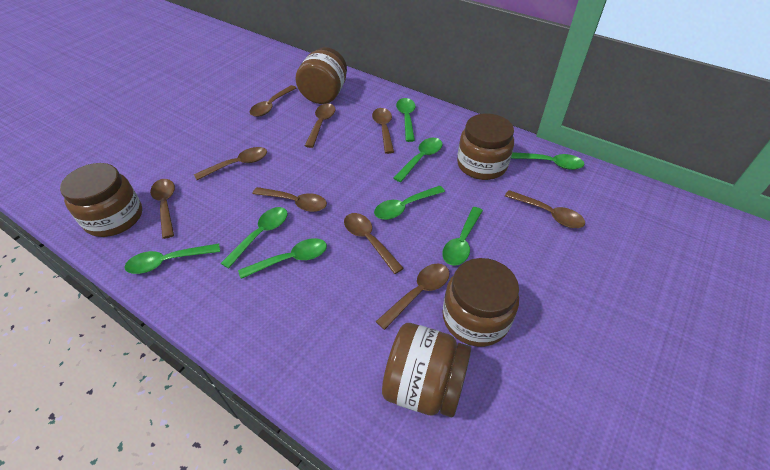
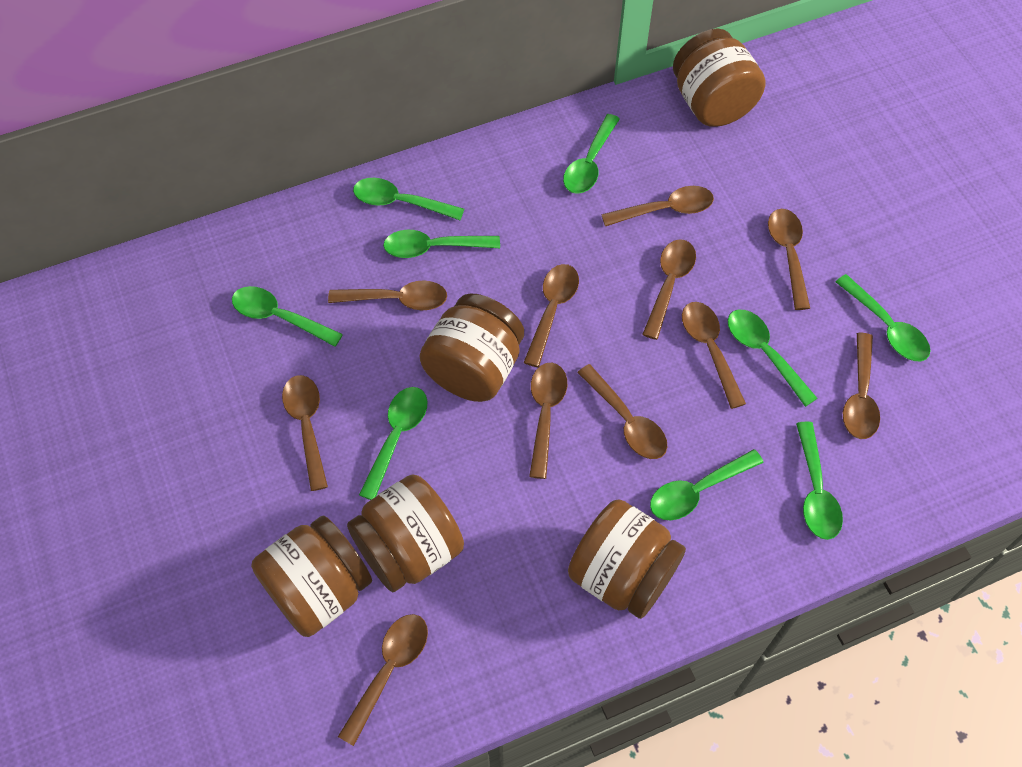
brown spoon: [150,179,175,239] [194,147,267,180] [250,85,296,117] [253,187,327,212] [305,103,335,148] [344,213,404,274] [372,108,394,154] [376,264,449,330] [505,190,585,228] = 9 -> [282,375,328,491] [328,280,447,310] [338,614,428,746] [523,264,579,367] [529,363,567,479] [577,364,667,459] [601,186,714,226] [642,239,696,340] [682,302,746,409] [768,209,810,310] [843,333,880,439] = 11
green spoon: [124,243,220,274] [221,207,288,269] [238,238,327,279] [374,186,445,220] [393,138,442,182] [396,98,415,142] [442,207,483,266] [511,152,584,170] = 8 -> [232,286,343,347] [353,178,464,220] [359,387,428,500] [383,230,500,258] [563,114,620,194] [650,449,764,520] [728,310,818,407] [796,422,843,540] [835,274,930,361] = 9

